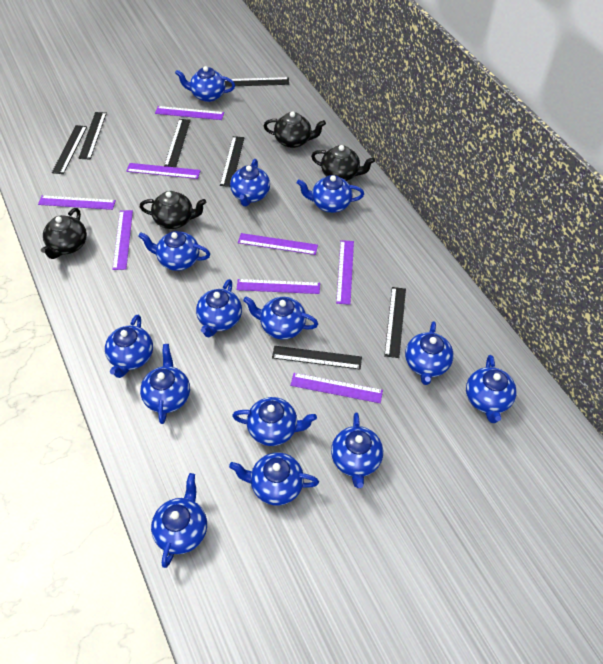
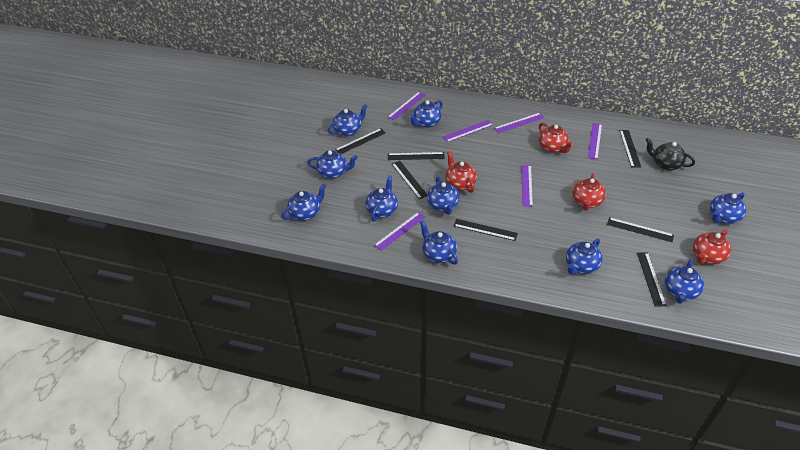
black teapot: [41,208,87,259] [140,191,206,229] [264,112,326,148] [311,145,375,181] = 4 -> [646,138,695,170] = 1
blue teapot: [105,315,153,378] [138,231,210,271] [140,344,190,424] [151,473,207,568] [175,66,235,102] [196,279,242,337] [229,453,319,505] [230,159,270,206] [232,397,317,446] [243,297,318,340] [297,175,364,213] [331,412,383,488] [405,321,454,385] [466,355,517,423] = 14 -> [281,184,326,221] [308,150,358,179] [328,104,368,136] [365,175,398,222] [409,100,443,128] [420,220,458,265] [427,177,459,215] [566,238,602,274] [665,260,704,304] [710,192,746,224] = 10
purple ruler: [38,195,116,210] [112,210,133,270] [126,163,201,179] [155,106,224,120] [236,279,320,294] [238,233,318,255] [290,373,383,403] [336,240,354,305] = 8 -> [374,212,426,251] [387,92,426,121] [443,120,494,142] [494,113,545,133] [521,165,533,207] [588,123,602,160] = 6
red teapot: none = 0 -> [445,151,477,193] [539,123,574,153] [572,173,606,211] [693,230,731,264] = 4

